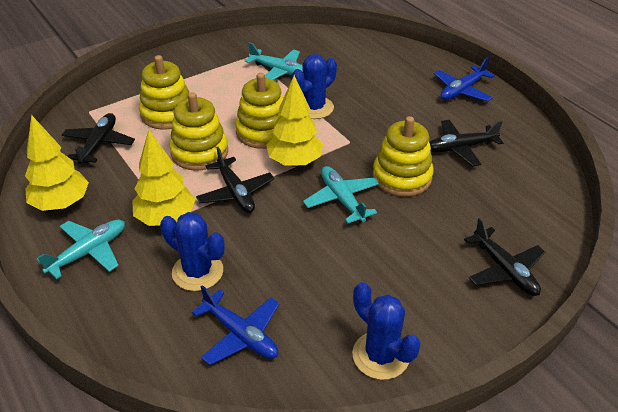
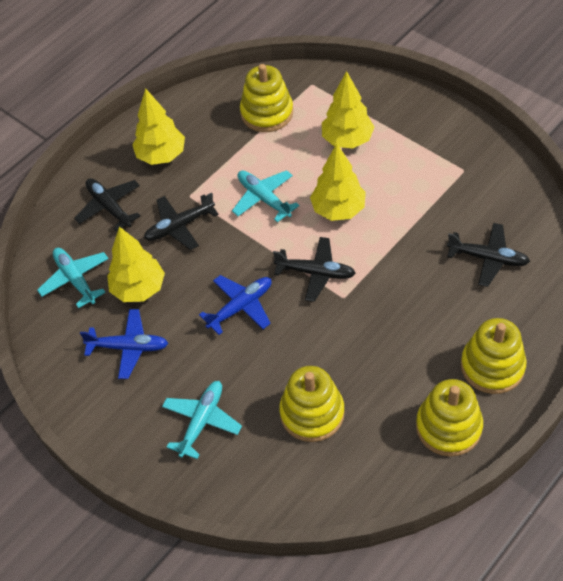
blue cactus: [160,212,225,291] [292,54,337,119] [352,282,421,380] = 3 -> none = 0
yellow tree: [25,115,89,211] [132,130,196,226] [266,75,323,167] = 3 -> [107,227,165,302] [132,88,185,165] [310,143,366,221] [322,71,375,148] = 4

